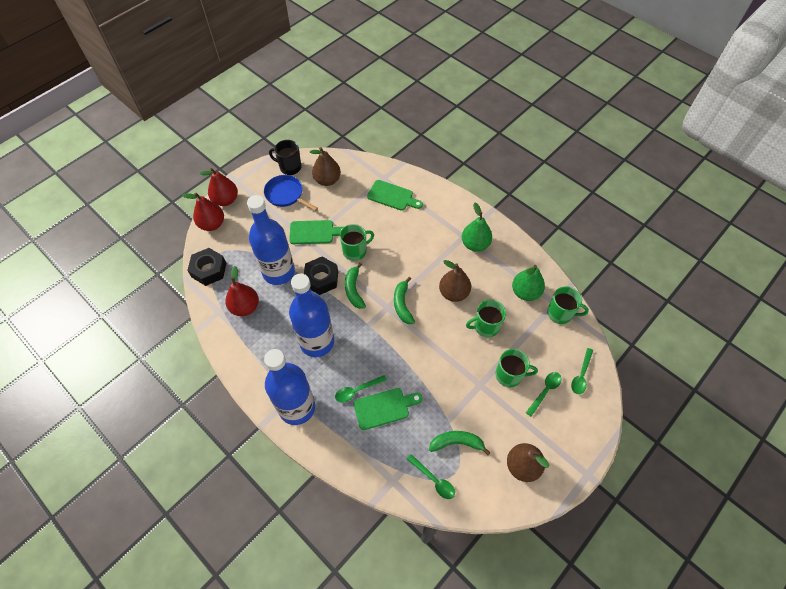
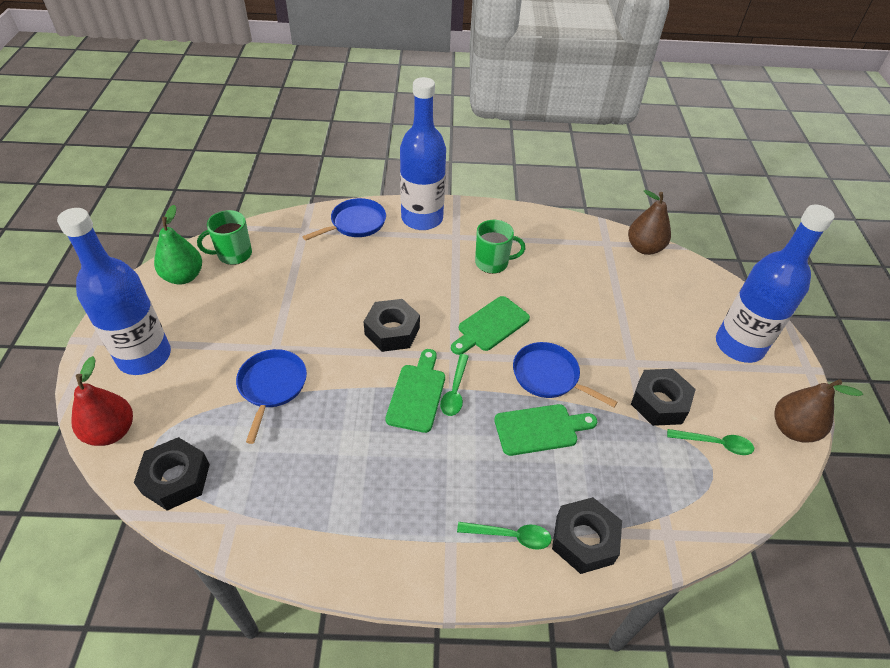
black mug: [269,140,301,175] = 1 -> none = 0
black nut: [187,248,226,286] [304,256,338,295] = 2 -> [134,437,210,511] [364,299,420,352] [552,497,622,574] [631,369,696,426] = 4
blue pan: [264,175,318,211] = 1 -> [236,349,307,444] [303,198,386,241] [513,342,618,407] = 3
brown pear: [310,147,341,186] [439,260,471,302] [507,443,549,482] = 3 -> [628,190,671,255] [774,379,863,442] = 2
green banana: [345,262,366,309] [394,277,415,324] [429,431,491,455] = 3 -> none = 0
green mug: [340,224,374,261] [466,300,506,338] [495,349,538,387] [547,286,589,324] = 4 -> [197,210,252,265] [475,220,525,274] = 2
green pear: [462,203,492,252] [512,265,545,301] = 2 -> [154,205,202,285] = 1
green spoon: [335,375,387,402] [407,454,455,499] [526,372,562,417] [571,348,593,394] = 4 -> [440,354,469,416] [457,522,552,550] [667,429,754,455] = 3
red pear: [182,192,224,231] [199,168,238,206] [225,266,259,316] = 3 -> [71,356,133,446] = 1

